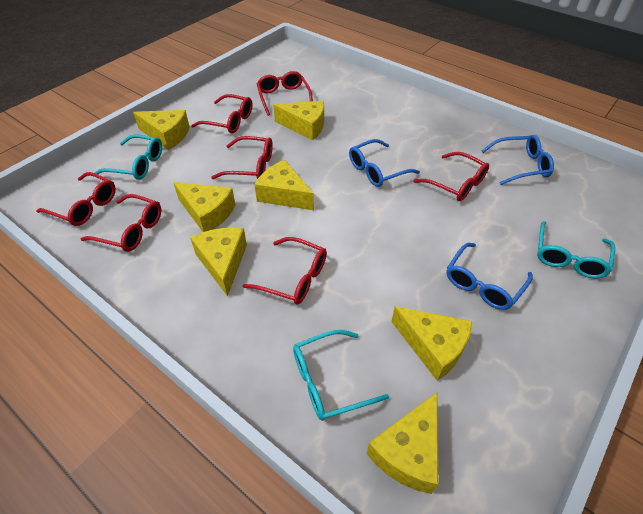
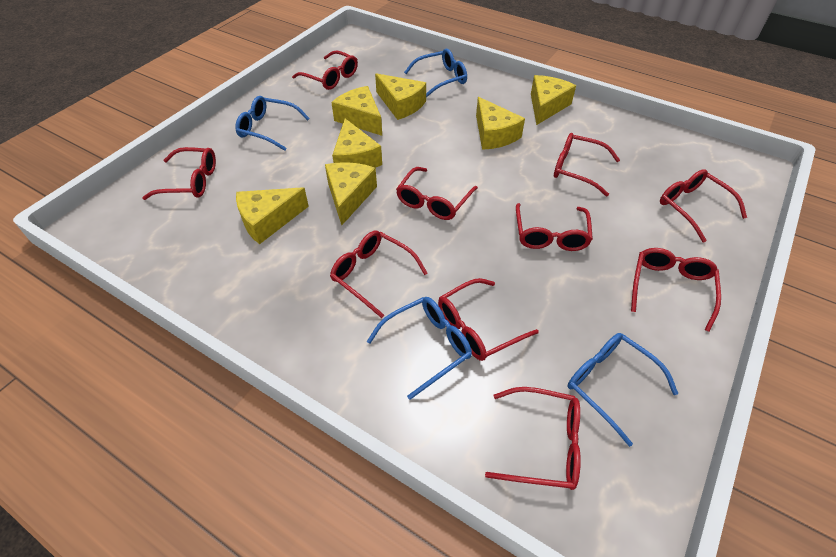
blue glasses: [349,139,420,187] [446,243,533,310] [482,135,554,185] = 3 -> [235,96,310,151] [367,297,472,400] [404,49,467,97] [568,333,678,447] = 4
red glasses: [36,172,116,226] [81,194,161,252] [191,94,253,134] [211,136,273,179] [243,237,327,305] [257,71,313,116] [414,152,489,201] = 7 -> [142,147,216,200] [292,50,358,90] [330,230,428,318] [396,167,478,220] [438,278,539,361] [485,387,581,490] [516,203,593,251] [554,133,620,197] [631,248,721,332] [660,169,747,243] = 10
turquoise glasses: [94,135,162,180] [293,330,389,421] [537,221,615,279] = 3 -> none = 0

